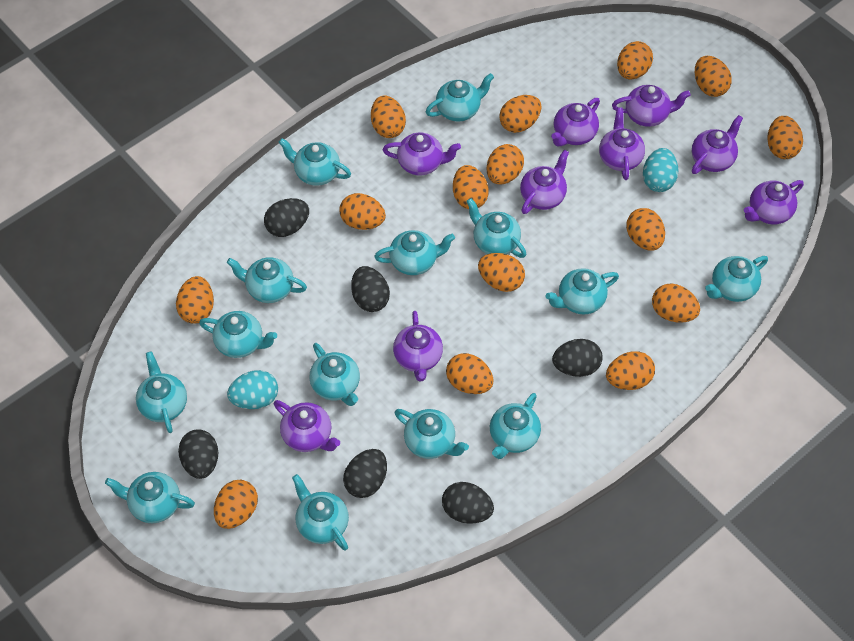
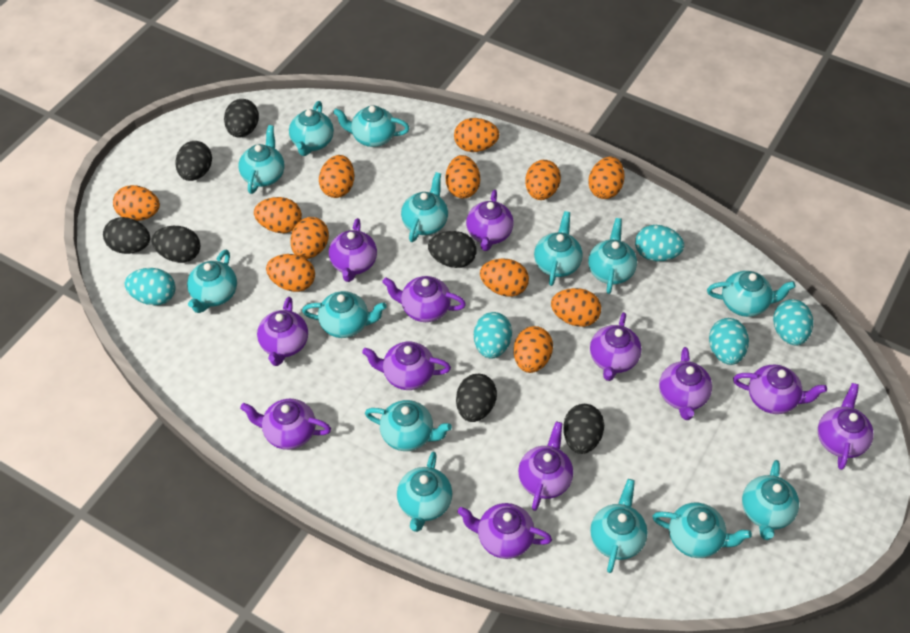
black egg: [178,429,218,479] [264,198,309,237] [343,449,387,498] [351,266,390,312] [442,482,494,524] [552,339,603,377] = 6 -> [103,217,150,254] [151,226,200,263] [175,141,212,181] [224,99,259,138] [428,231,477,268] [456,374,497,422] [563,404,604,454] = 7
orange egg: [176,276,214,324] [214,480,258,529] [339,193,386,230] [371,95,406,138] [446,353,493,394] [453,165,489,209] [478,253,525,292] [486,144,524,185] [499,95,541,133] [606,351,655,390] [617,41,653,80] [626,208,665,251] [652,284,700,323] [695,56,732,97] [767,116,803,159] = 15 -> [113,185,160,221] [254,197,302,233] [266,254,315,292] [290,217,329,259] [319,155,354,198] [446,155,480,198] [454,118,499,152] [480,258,529,297] [514,326,553,373] [525,160,561,200] [551,288,601,327] [588,157,625,199] = 12
purple teapot: [274,400,340,452] [383,133,461,175] [393,311,443,382] [520,150,569,214] [551,98,600,146] [599,107,645,180] [612,85,690,127] [692,115,743,174] [744,180,804,225] = 9 -> [240,399,331,450] [257,297,308,366] [329,218,377,282] [362,342,451,390] [382,276,466,322] [457,503,552,559] [466,190,514,251] [518,422,573,511] [590,312,641,381] [659,347,712,420] [733,365,827,414] [818,383,874,470] = 12
turquoise egg: [227,370,278,409] [643,148,678,192] = 2 -> [124,268,176,305] [474,312,512,359] [635,225,684,261] [709,318,749,365] [773,299,813,346] = 5

